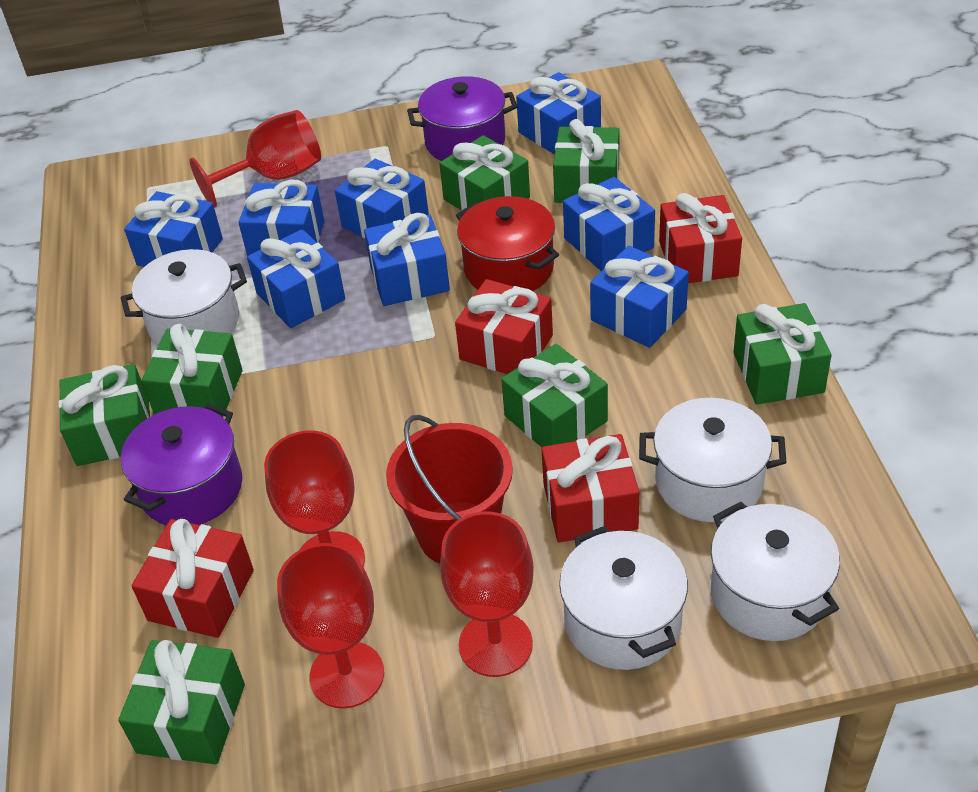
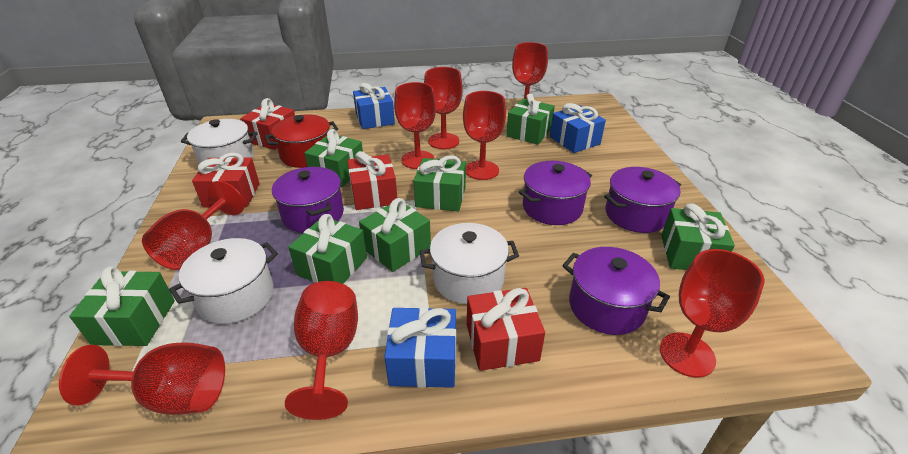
blue gift: [124,191,223,267] [238,180,325,256] [247,229,345,328] [335,159,429,238] [364,213,450,306] [516,72,601,155] [563,177,655,271] [590,246,689,348] = 8 -> [353,83,395,129] [384,307,456,388] [550,103,606,153] = 3
purple pot: [121,403,242,525] [407,76,518,161] = 2 -> [272,167,344,233] [519,161,592,225] [562,247,670,335] [604,167,681,233] = 4
red bucket: [386,415,513,564] = 1 -> none = 0
red goblet: [189,110,321,208] [264,431,365,566] [277,543,384,709] [440,512,534,677] = 4 -> [59,343,225,415] [142,181,245,270] [285,281,358,420] [394,82,436,169] [424,67,463,149] [463,91,506,180] [511,42,548,109] [660,249,765,378] = 8
white pot: [121,249,247,345] [559,526,688,670] [639,398,786,522] [711,502,840,641] = 4 -> [169,238,278,324] [181,119,258,164] [420,223,519,304] = 3

